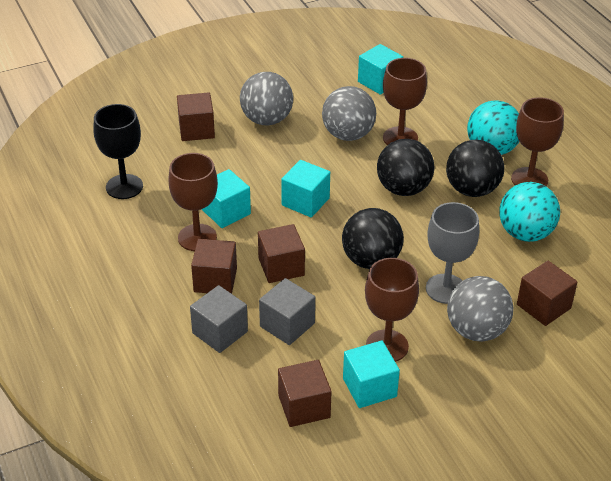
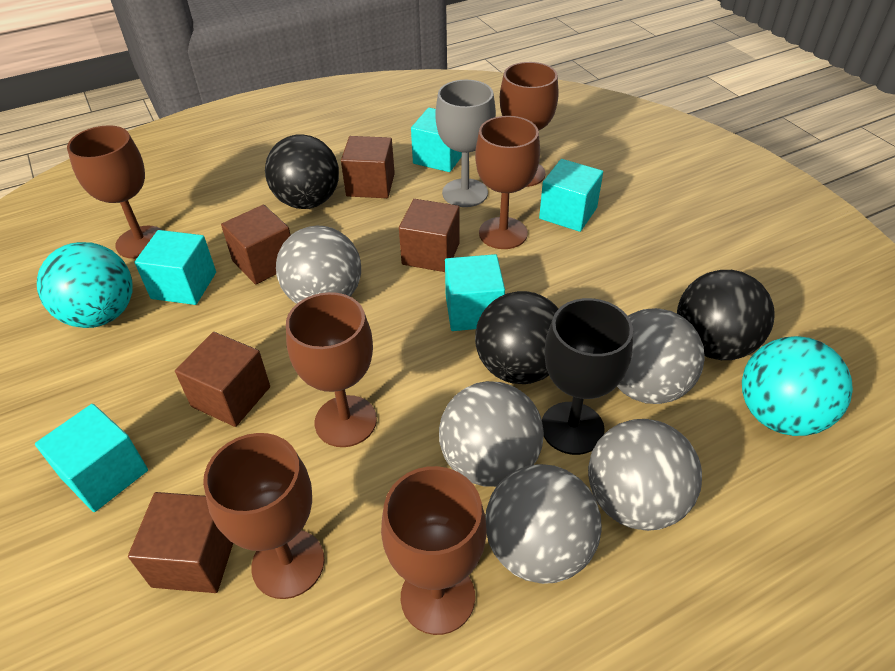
brown goblet: [168,153,218,251] [365,258,419,362] [383,58,427,145] [511,97,564,186] = 4 -> [67,125,162,259] [203,433,325,599] [286,292,377,447] [381,466,487,635] [475,116,540,249] [500,62,559,187] = 6
grey ball: [240,72,293,125] [322,86,376,141] [447,276,513,342] = 3 -> [276,226,361,304] [439,381,544,487] [485,464,602,584] [588,419,702,531] [617,308,705,404] = 5
grey cube: [190,285,248,353] [259,278,315,345] = 2 -> none = 0
turquoise cube: [202,169,251,228] [281,160,330,218] [343,340,400,408] [358,44,403,95] = 4 -> [35,404,148,512] [135,230,216,305] [411,108,462,172] [445,254,505,331] [539,159,603,232] = 5

